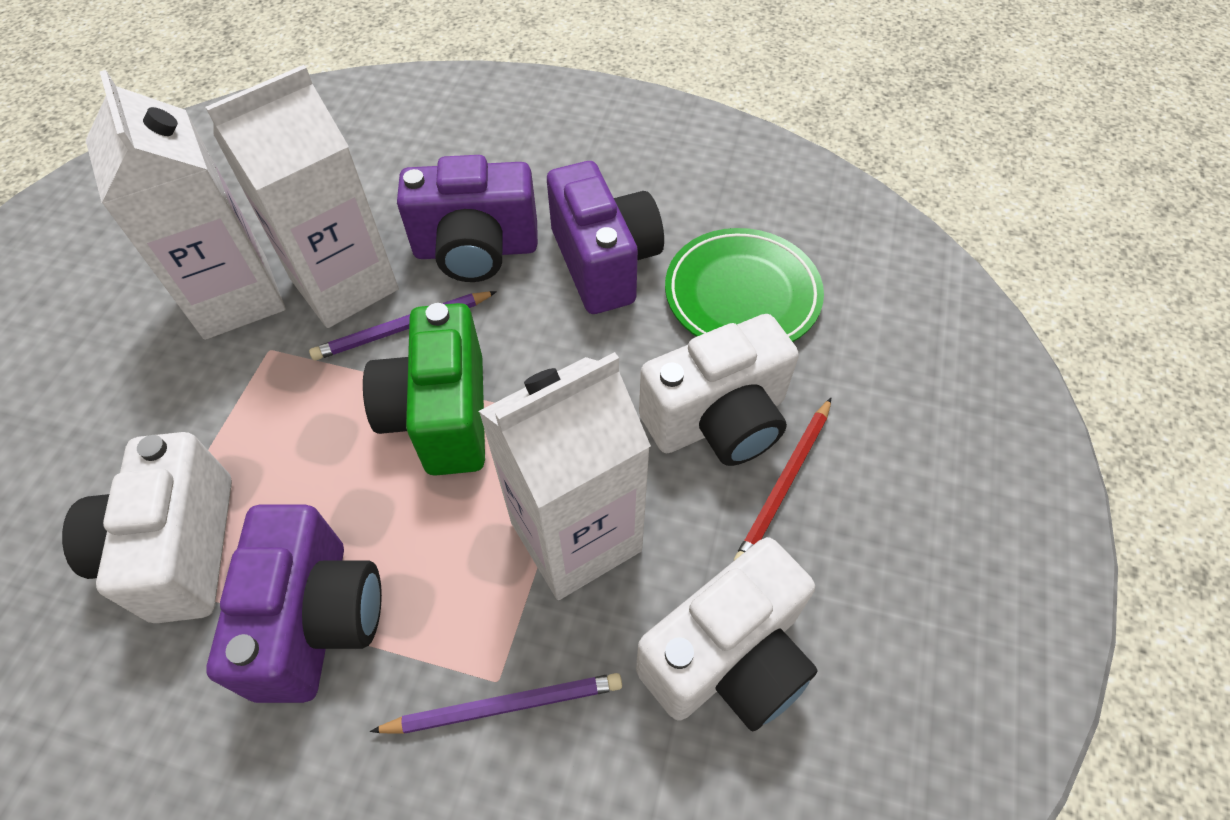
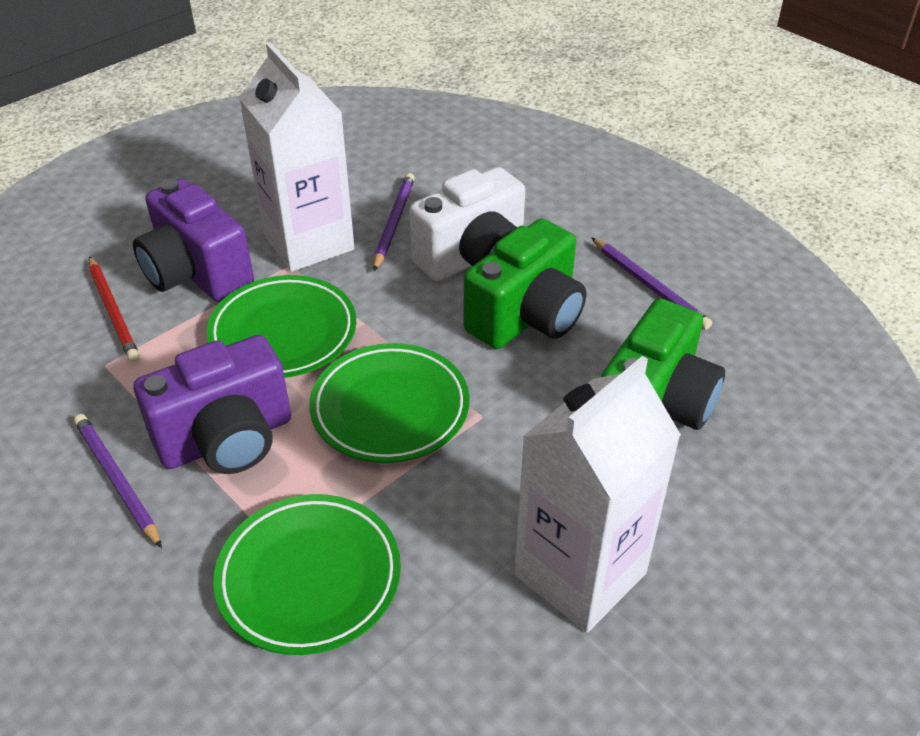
green camera: [363,303,485,476] = 1 -> [464,219,586,349] [601,298,725,430] = 2
green plate: [665,228,824,342] = 1 -> [207,275,356,378] [213,494,401,655] [309,343,470,463] = 3
purple camera: [206,505,382,703] [397,155,538,282] [547,161,664,314] = 3 -> [133,179,254,302] [134,335,291,474] = 2
purple pencil: [309,291,497,361] [370,673,622,734] = 2 -> [74,414,162,548] [373,173,415,271] [591,237,712,330] = 3
white camera: [62,432,232,623] [636,537,818,731] [639,314,799,466] = 3 -> [409,167,525,281] = 1
white carton: [86,70,285,340] [205,65,399,328] [479,352,651,600] = 3 -> [239,42,354,272] [514,356,681,633] = 2

